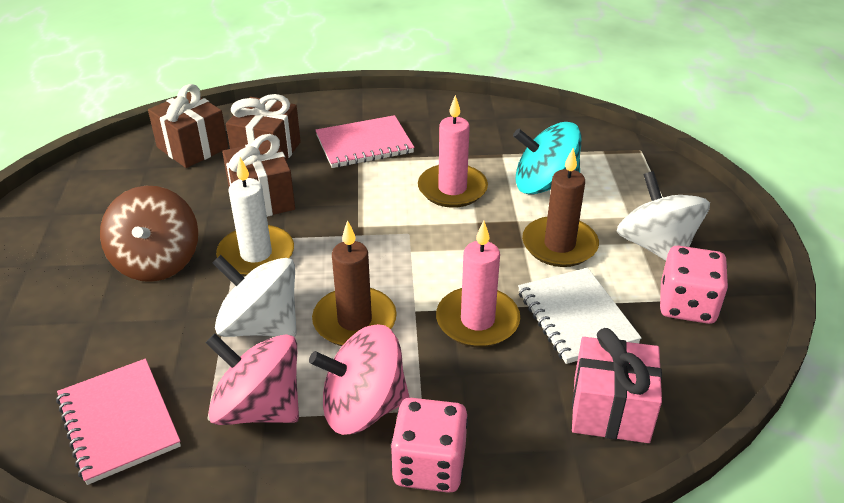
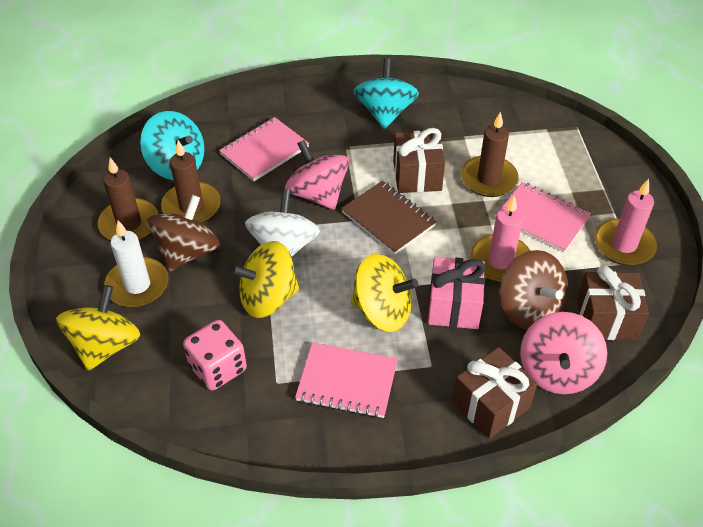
brown candle: [312,220,397,346] [522,148,599,267] = 2 -> [98,158,158,241] [161,140,221,223] [461,112,519,197] = 3
brown notebook: none = 0 -> [341,181,436,255] = 1
brown spinning top: [100,186,198,282] = 1 -> [147,195,220,271] [500,250,568,329] = 2
pink dice: [391,398,468,493] [660,246,728,324] = 2 -> [183,320,247,390] = 1
pink notebook: [56,359,181,485] [315,115,414,168] = 2 -> [219,117,309,181] [295,342,398,418] [495,182,591,253] = 3
turquoise spinning top: [513,122,581,194] = 1 -> [140,111,205,180] [353,58,419,129] = 2
white notebook: [518,268,642,364] = 1 -> none = 0
white spinning top: [213,255,297,337] [617,171,710,260] = 2 -> [245,189,320,257] = 1
yellow spinning top: none = 0 -> [56,285,140,371] [230,241,299,318] [351,254,418,332] = 3

